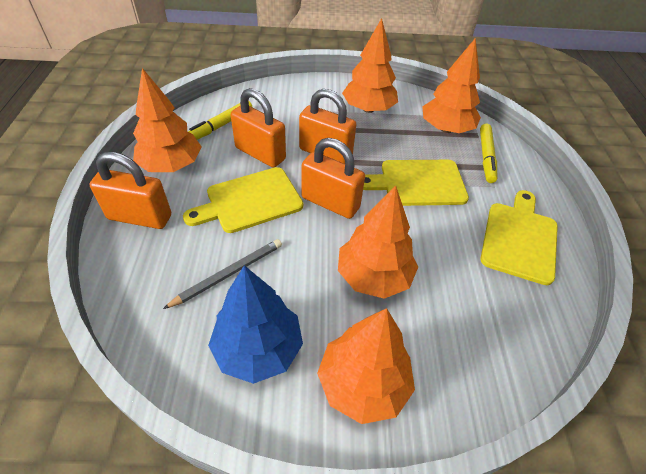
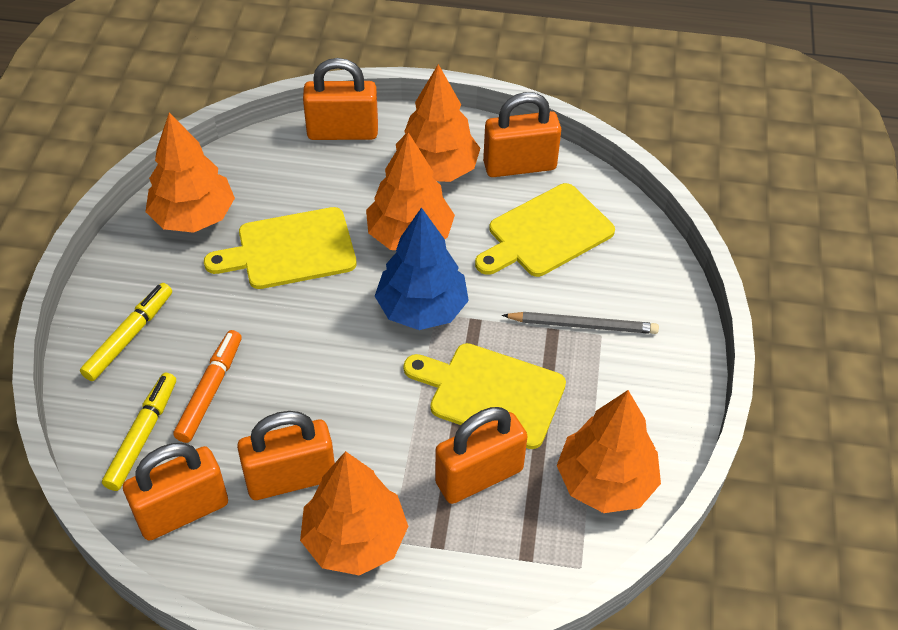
orange marker: none = 0 -> [173,330,242,443] = 1
orange padlock: [90,152,171,229] [231,88,286,168] [299,89,356,164] [301,138,365,219] = 4 -> [123,443,228,541] [237,411,335,500] [303,58,378,140] [435,407,528,504] [483,92,561,177] = 5

